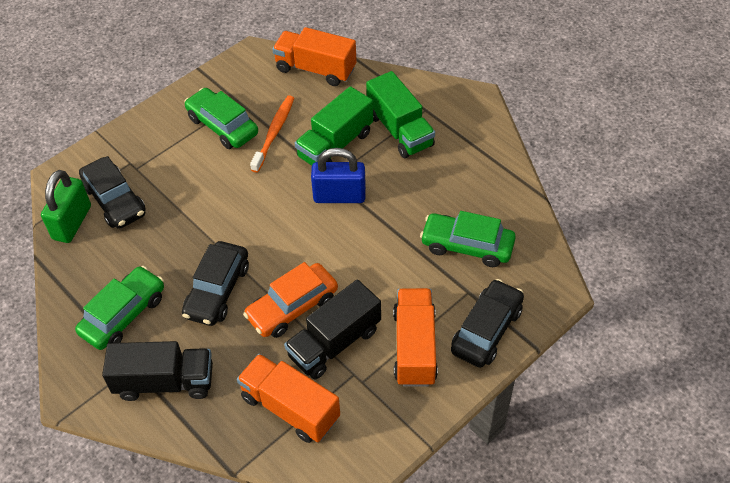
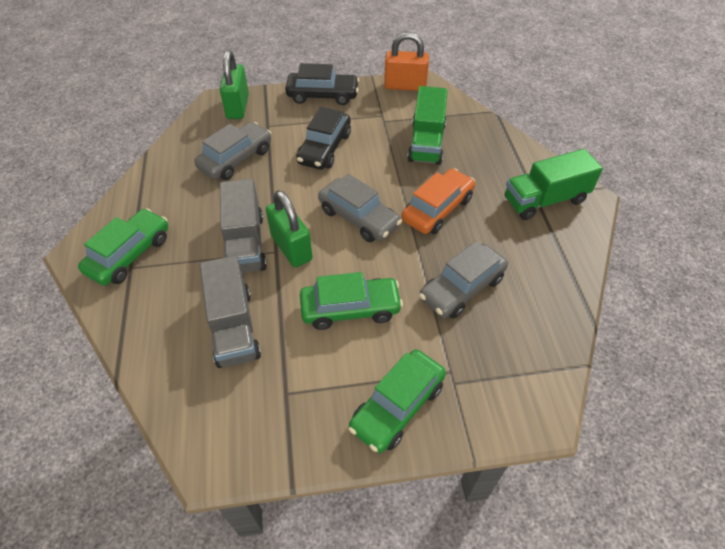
black car: [79,156,146,229] [182,241,249,326] [451,279,524,368] = 3 -> [285,63,359,105] [296,107,351,169] = 2
black truck: [102,341,213,401] [284,279,381,380] = 2 -> none = 0
blue padlock: [311,148,366,203] = 1 -> none = 0
green padlock: [41,170,91,243] = 1 -> [220,50,249,119] [266,190,313,267] = 2
grey car: none = 0 -> [194,122,271,180] [318,174,402,242] [419,241,508,319] = 3
grey truck: none = 0 -> [200,256,261,368] [220,179,267,272] = 2
orange padlock: none = 0 -> [384,32,429,91] = 1
orange toothbrush: [250,95,294,173] = 1 -> none = 0
orange truck: [237,354,340,443] [272,27,356,86] [393,288,438,387] = 3 -> none = 0

